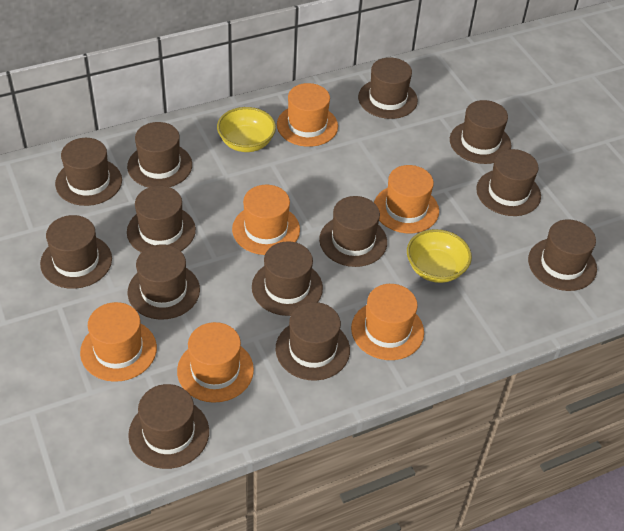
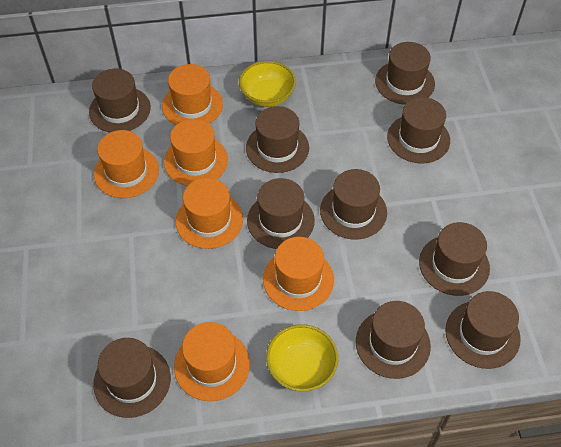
brown hat: [40,215,112,289] [55,138,122,206] [127,122,192,188] [127,186,196,253] [128,244,200,320] [128,384,209,469] [252,241,323,316] [276,302,350,381] [319,196,387,267] [358,57,418,119] [450,100,511,164] [476,149,541,216] [528,219,597,291] = 13 -> [89,69,151,133] [93,338,171,418] [246,106,309,173] [247,178,315,249] [320,169,387,239] [356,301,431,379] [375,42,435,105] [387,97,450,163] [419,222,490,296] [445,291,521,369] = 10

